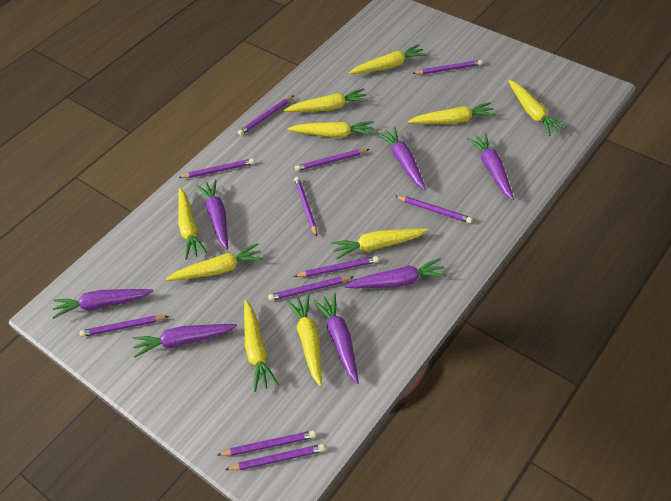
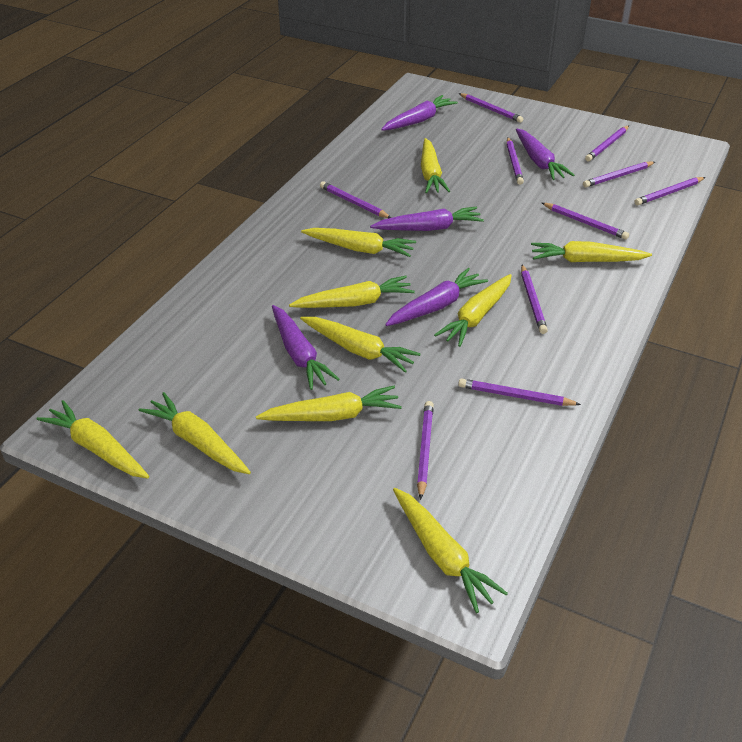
purple carrot: [52,289,153,319] [133,324,237,358] [196,179,228,249] [313,293,359,384] [344,258,447,288] [377,127,426,190] [467,133,514,200] = 7 -> [272,305,340,390] [370,207,484,231] [381,95,458,131] [385,268,488,326] [516,128,574,180] = 5
purple pencil: [80,315,169,337] [178,158,255,178] [217,430,316,456] [225,444,325,470] [238,95,294,136] [268,276,353,301] [294,177,317,236] [294,256,379,277] [295,149,370,171] [395,196,472,223] [412,60,483,75] = 11 -> [320,181,391,218] [417,401,434,500] [458,378,581,406] [459,93,523,123] [506,137,524,185] [521,265,548,334] [542,203,629,240] [583,161,655,188] [585,126,629,161] [635,177,705,205] = 10

